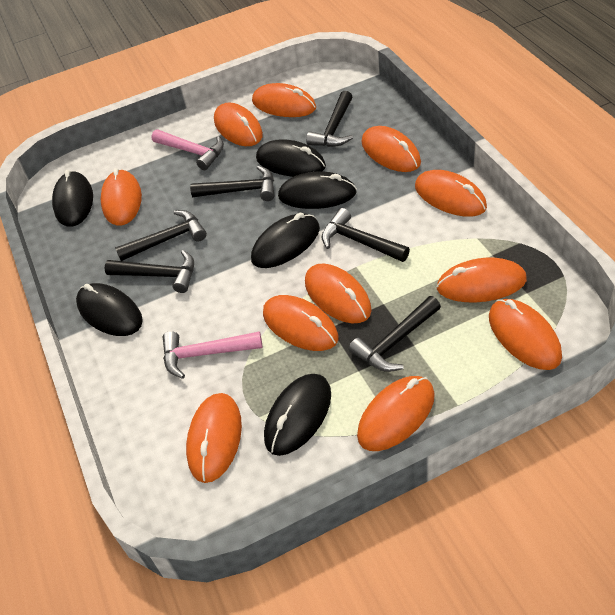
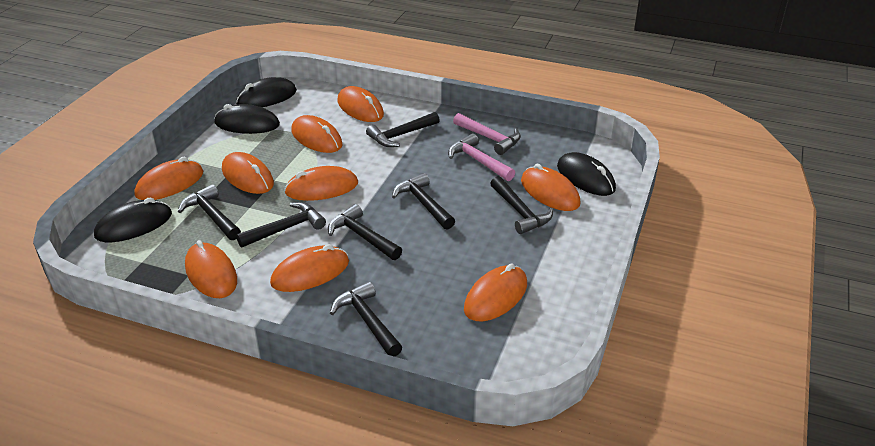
black hammer: [105,250,194,293] [115,210,207,261] [190,166,274,201] [306,91,353,147] [321,208,410,262] [349,296,441,372] = 6 -> [178,184,241,240] [236,202,326,248] [328,204,402,260] [330,282,402,357] [366,112,440,147] [392,173,455,230] [490,176,553,234] = 7
black mouse: [52,170,93,227] [76,283,143,336] [251,213,320,268] [256,139,326,177] [264,374,331,456] [278,172,357,209] = 6 -> [94,197,172,242] [214,104,280,134] [236,77,297,107] [557,152,616,196] = 4
orange mouse: [101,168,142,226] [186,393,242,483] [214,103,263,146] [252,83,316,117] [263,295,338,351] [305,263,372,323] [357,376,435,451] [362,126,421,172] [415,170,487,217] [436,258,527,303] [489,299,562,370] = 11 -> [134,157,203,200] [185,240,237,298] [222,152,274,194] [270,244,349,292] [284,166,358,201] [291,115,343,153] [337,86,384,122] [464,263,527,321] [521,164,581,211] = 9

